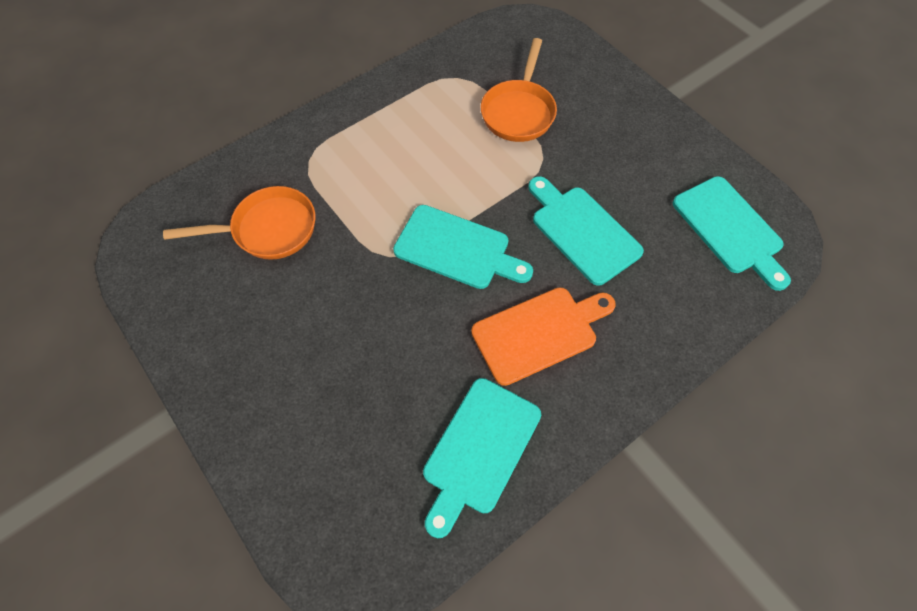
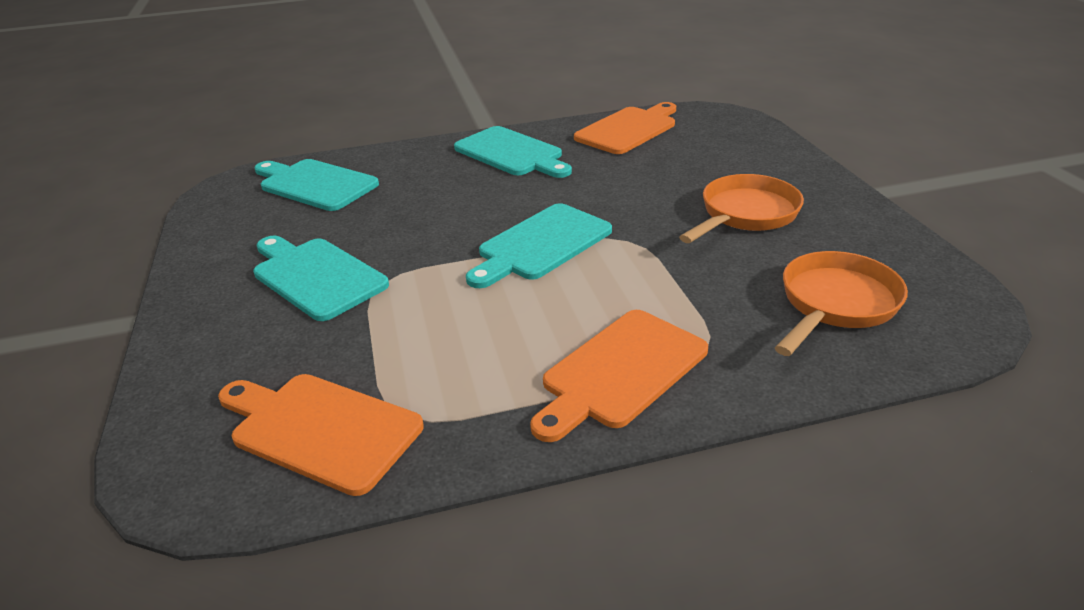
orange cutting board: [471,287,616,386] = 1 -> [218,374,424,496] [530,310,708,442] [574,102,676,154] = 3

